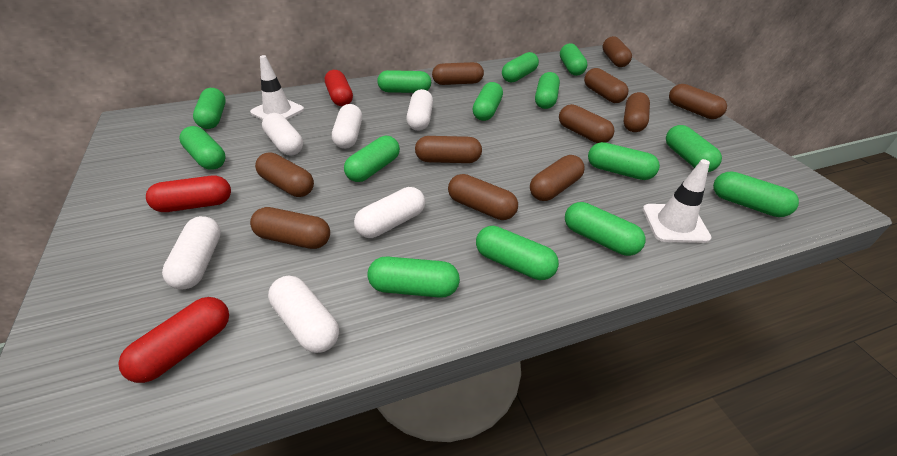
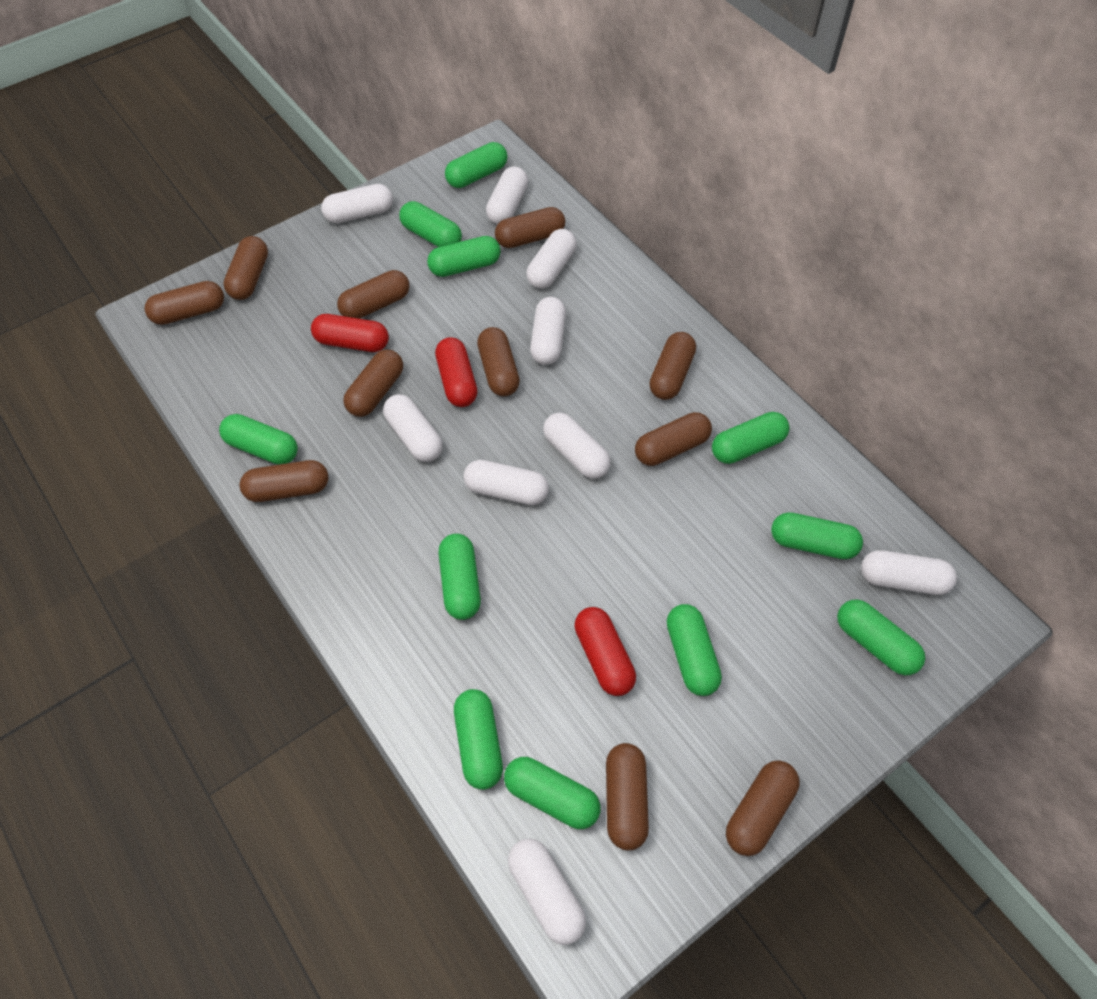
green capsule: [179,126,226,170] [193,88,226,129] [344,136,400,182] [367,257,460,298] [377,70,431,93] [473,82,503,121] [476,226,559,280] [502,52,539,83] [535,72,560,109] [560,43,587,76] [565,202,645,256] [588,142,660,180] [666,125,722,172] [713,171,799,217] = 14 -> [219,414,298,465] [399,201,462,247] [427,236,501,277] [438,534,481,620] [445,142,508,188] [454,689,503,790] [504,757,601,829] [667,604,722,696] [712,412,790,464] [771,512,863,559] [837,599,925,675] = 11
white capsule: [162,216,221,290] [262,113,303,155] [268,276,339,353] [332,104,362,149] [354,187,425,238] [406,89,433,131] = 6 -> [321,184,393,223] [383,394,443,462] [463,460,549,505] [486,166,528,224] [508,839,586,945] [526,229,576,289] [530,297,566,365] [543,413,611,479] [861,550,957,595] = 9
white traffic cone: [250,55,304,120] [643,159,712,243] = 2 -> none = 0

